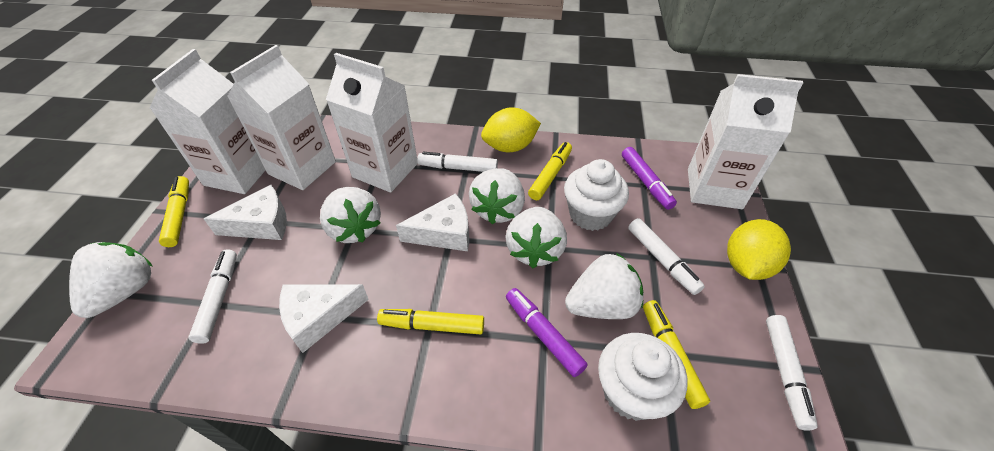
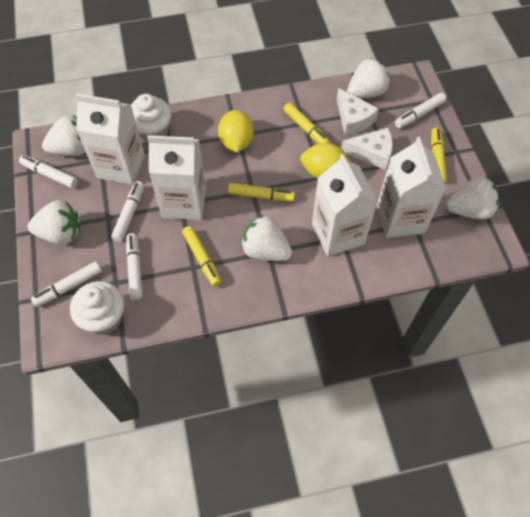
purple marker: [506,288,588,377] [622,147,677,210] = 2 -> none = 0
white cheese: [204,185,287,240] [279,284,369,353] [396,193,469,251] = 3 -> [337,88,379,136] [342,128,393,170] = 2
white marker: [188,249,237,344] [417,152,498,172] [628,218,705,295] [766,315,818,431] = 4 -> [19,155,78,188] [31,261,102,307] [111,181,144,242] [126,233,143,300] [395,93,446,128] = 5

